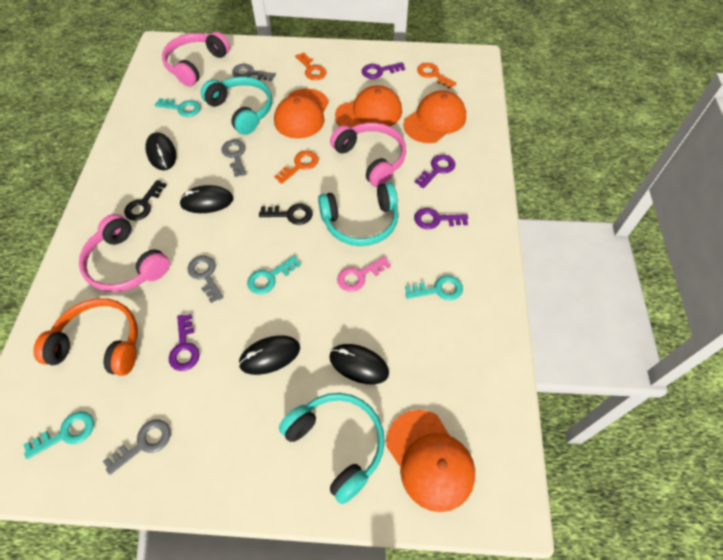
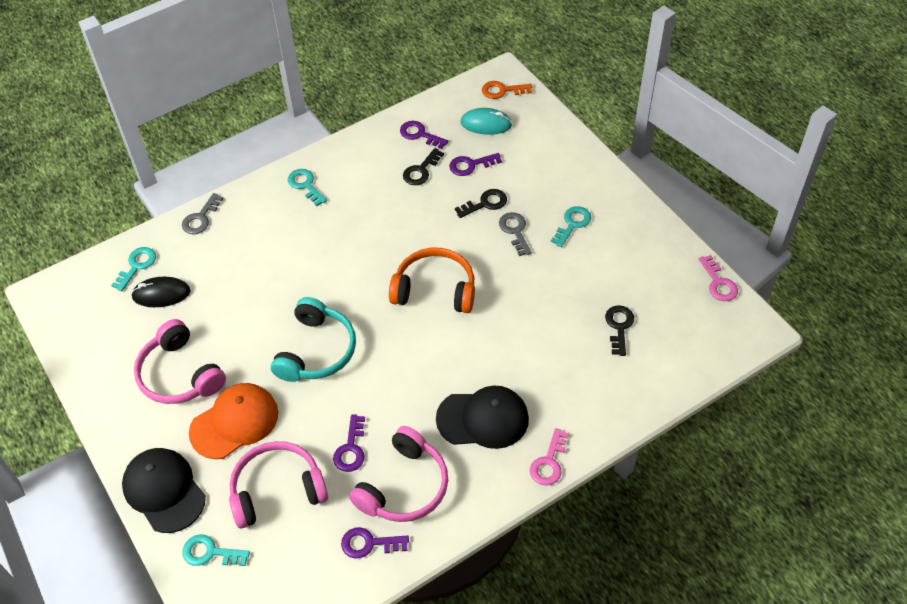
black cap: none = 0 -> [122,448,206,533] [436,386,529,449] = 2
black key: [124,180,167,221] [259,204,313,225] = 2 -> [403,148,444,185] [455,189,507,218] [605,305,634,356] = 3
black mouse: [145,132,176,170] [179,185,234,213] [238,335,300,375] [329,344,389,384] = 4 -> [131,277,191,307] = 1
grey key: [103,419,171,475] [188,256,223,303] [221,140,246,177] [232,64,276,81] = 4 -> [182,193,224,234] [499,212,532,256] = 2
orange cap: [274,88,329,139] [335,85,402,128] [386,410,475,512] [403,90,466,143] = 4 -> [189,383,278,459] = 1
orange key: [274,151,319,184] [295,53,326,80] [417,63,457,89] = 3 -> [482,81,532,99] = 1
pink key: [337,256,391,292] = 1 -> [530,428,569,486] [699,255,738,301] = 2
turquoise headphones: [201,76,272,135] [279,393,385,504] [318,182,399,246] = 3 -> [271,297,356,382] = 1
turquoise mouse: none = 0 -> [460,108,512,135] = 1

